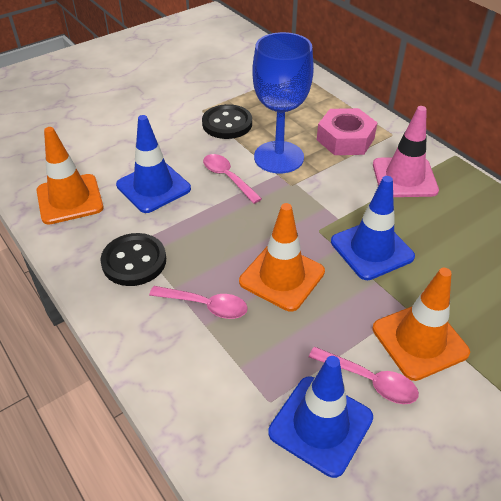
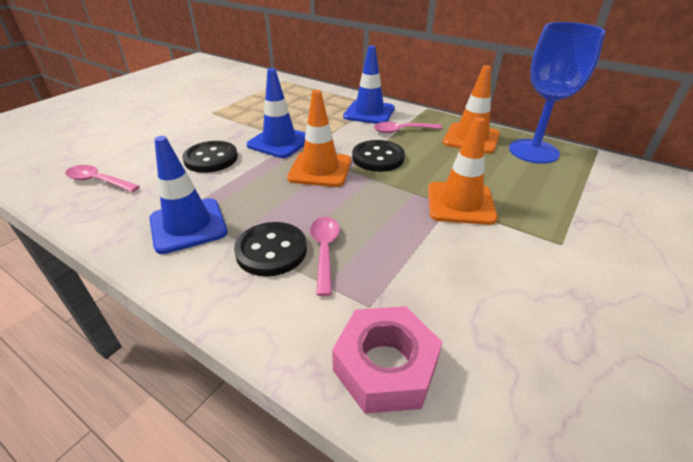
black button: [100,233,166,286] [202,104,252,139] = 2 -> [182,141,238,173] [234,222,307,277] [352,140,405,172] = 3
pink traffic cone: [373,106,439,197] = 1 -> none = 0

